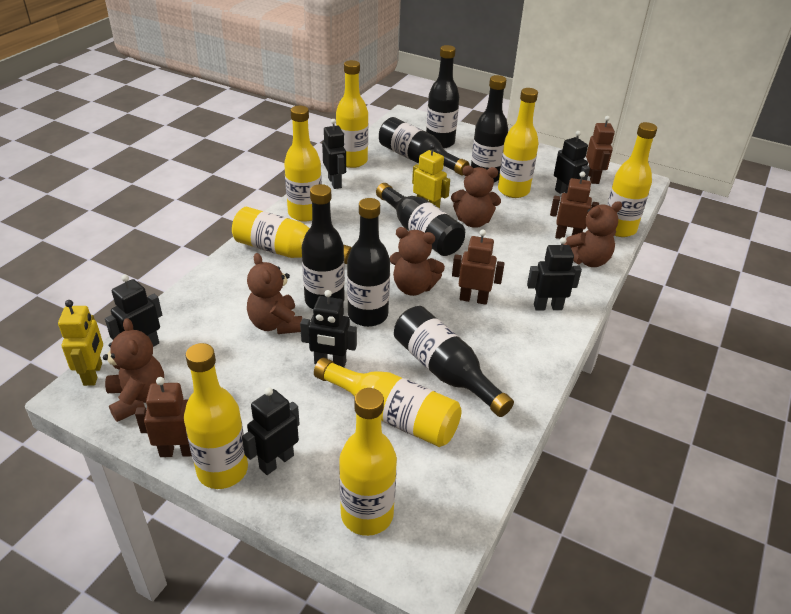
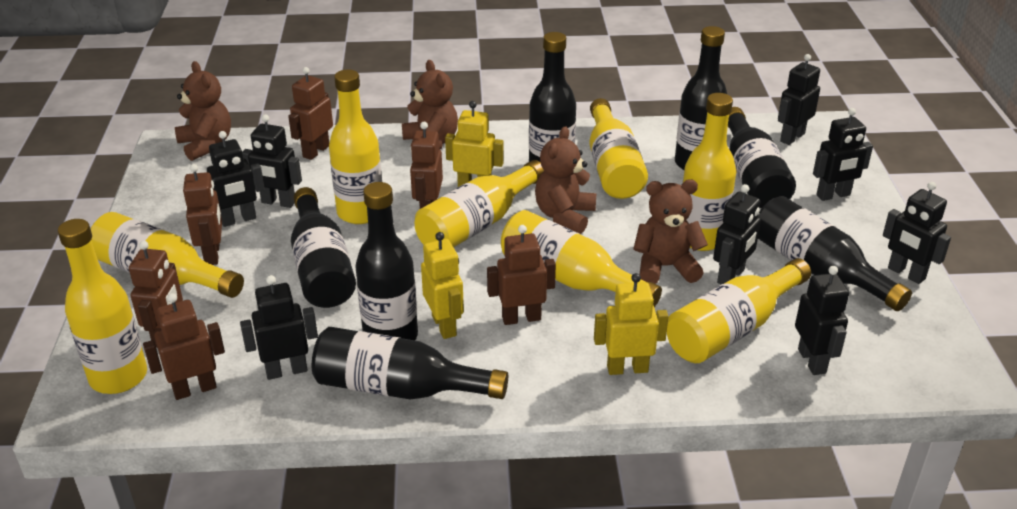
black robot: [105,275,162,347] [242,387,300,475] [300,290,357,367] [322,119,346,189] [527,237,582,311] [554,131,590,194] = 6 -> [207,131,265,227] [240,275,318,380] [242,114,302,208] [713,184,761,285] [778,54,820,145] [795,266,849,375] [813,108,873,201] [883,182,951,284] = 8
brown robot: [135,377,192,457] [452,230,505,305] [550,171,599,239] [586,116,615,184] = 4 -> [129,241,183,348] [143,293,225,400] [183,164,222,265] [288,67,333,160] [410,122,443,209] [487,225,556,325] = 6
brown teddy bear: [103,318,165,422] [247,253,302,334] [390,227,445,296] [451,166,501,228] [563,201,622,267] = 5 -> [175,61,231,161] [402,60,458,149] [535,126,596,234] [633,179,708,284] = 4
yellow robot: [58,300,103,386] [412,144,450,208] = 2 -> [421,232,464,339] [445,101,504,187] [594,273,669,375] = 3

